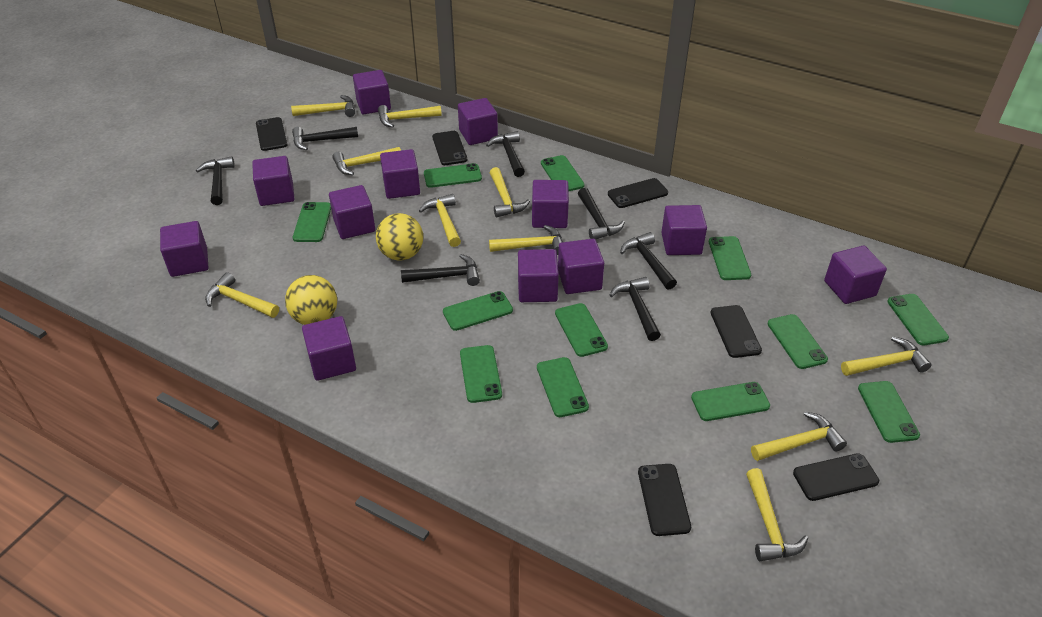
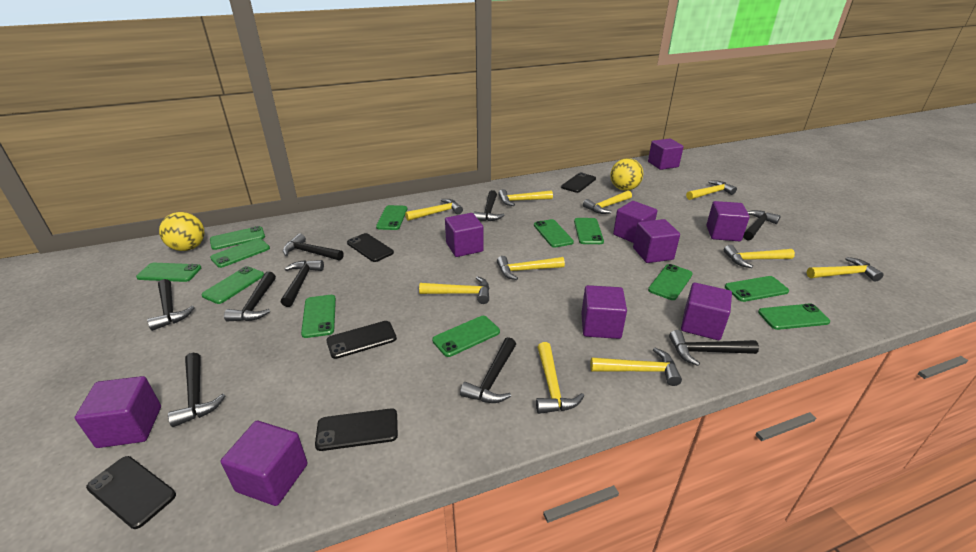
black hammer: [196,156,235,205] [292,127,358,150] [401,254,480,286] [486,131,525,177] [578,188,625,240] [610,277,661,341] [620,232,677,290] = 7 -> [147,279,195,331] [168,353,226,427] [224,272,276,322] [281,260,324,307] [283,233,344,261] [460,337,516,403] [473,190,505,221] [669,330,759,366] [743,210,781,240] = 9
black phone: [256,117,287,151] [432,131,467,165] [608,178,668,208] [638,464,691,536] [710,305,762,358] [793,453,879,501] = 6 -> [86,456,176,529] [315,408,398,451] [326,321,397,359] [347,233,394,262] [561,172,596,193] = 5
purple cube: [160,221,208,277] [252,156,294,206] [302,316,356,381] [329,185,375,239] [353,70,391,114] [380,149,420,199] [458,98,498,145] [518,249,559,302] [532,180,569,228] [558,239,604,294] [661,205,707,255] [824,245,887,304] = 12 -> [75,376,161,448] [221,421,308,506] [445,213,484,257] [581,285,627,339] [613,201,657,243] [633,219,680,263] [648,138,684,170] [681,283,732,340] [706,201,750,241] = 9

